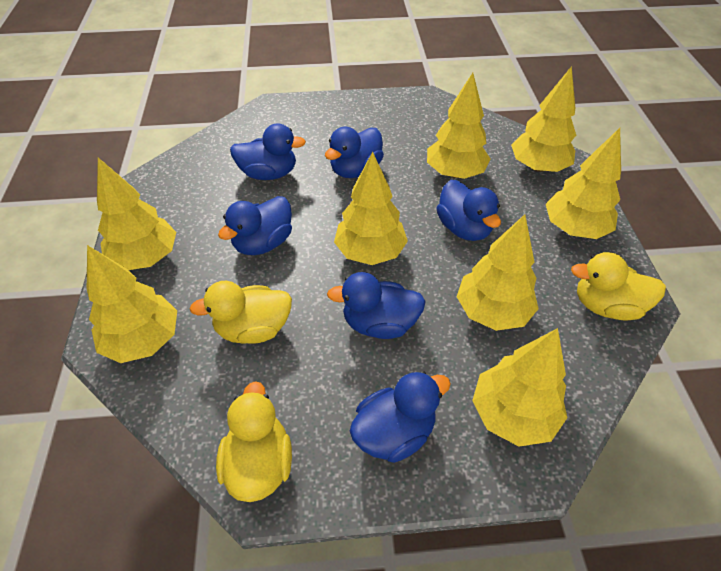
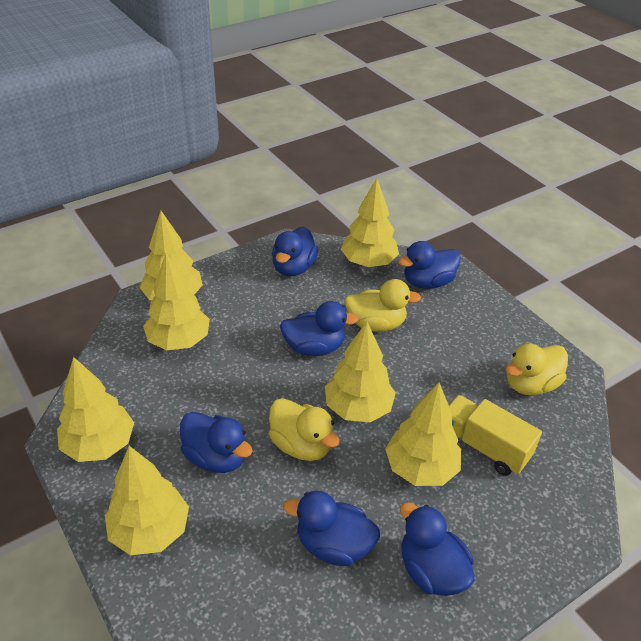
yellow tree: [87,245,177,363] [97,158,176,270] [334,152,408,265] [427,73,491,179] [457,214,539,331] [472,328,567,447] [511,66,576,172] [546,128,621,239] = 8 -> [57,357,134,462] [105,446,189,555] [139,211,203,300] [143,253,210,350] [325,322,396,422] [341,178,399,267] [385,383,461,486] = 7
yellow truck: none = 0 -> [449,395,542,476] = 1

